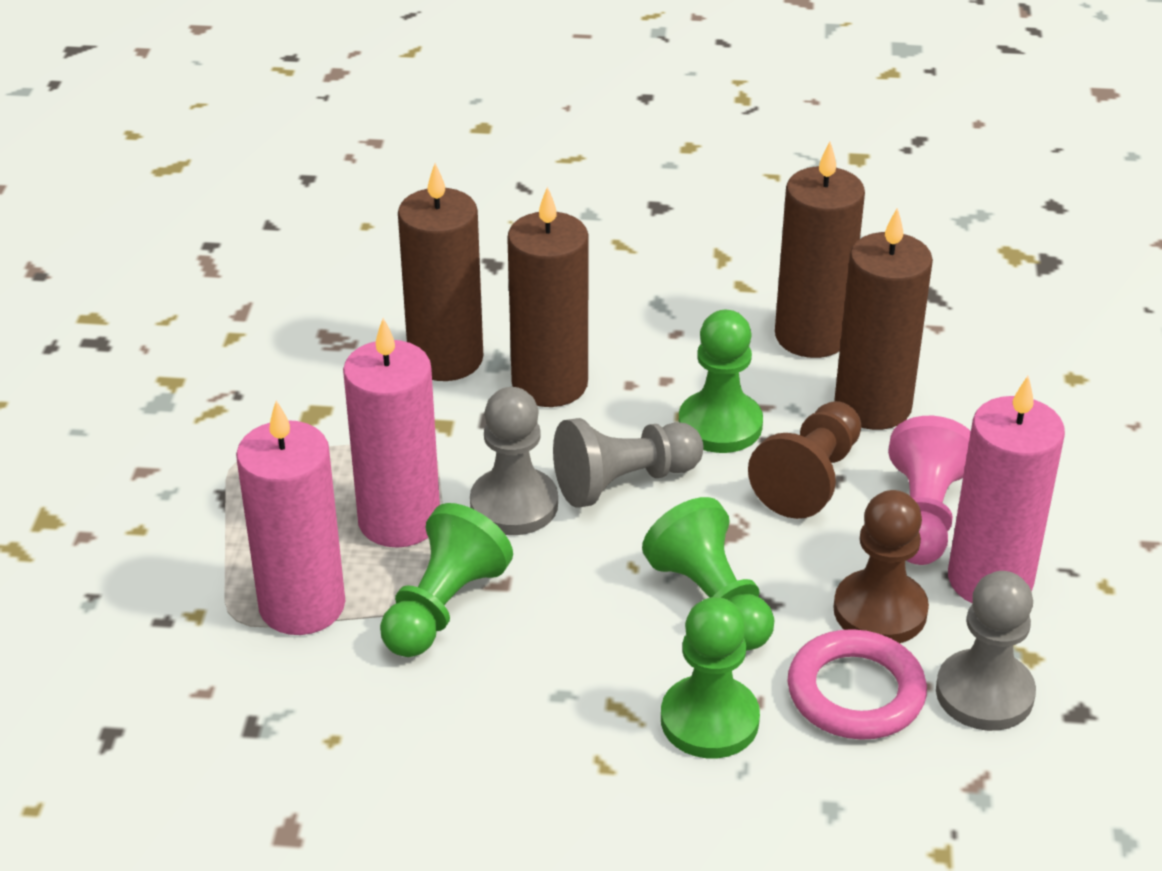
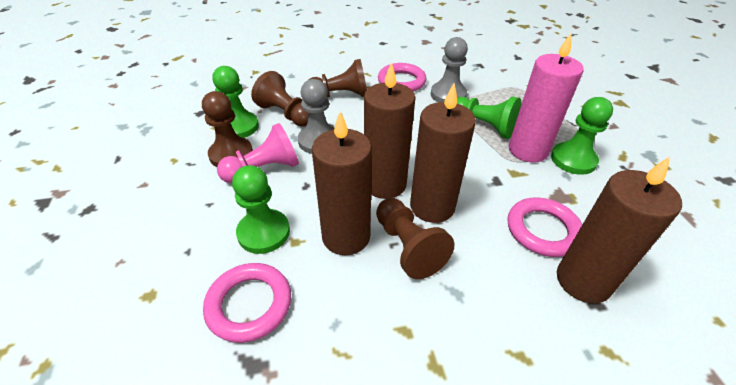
brown pawn: [748,401,861,519] [833,490,929,643] = 2 -> [202,91,253,167] [251,71,308,127] [309,59,367,97] [376,198,455,279] = 4
grey pawn: [470,387,558,535] [553,418,704,508] [936,571,1036,731] = 3 -> [298,79,334,154] [431,37,468,102] = 2
pink candle: [236,400,345,635] [343,318,440,548] [948,376,1065,603] = 3 -> [509,34,583,163] = 1
pink ring: [788,629,927,740] = 1 -> [203,263,291,343] [378,63,427,92] [507,198,582,257] = 3

